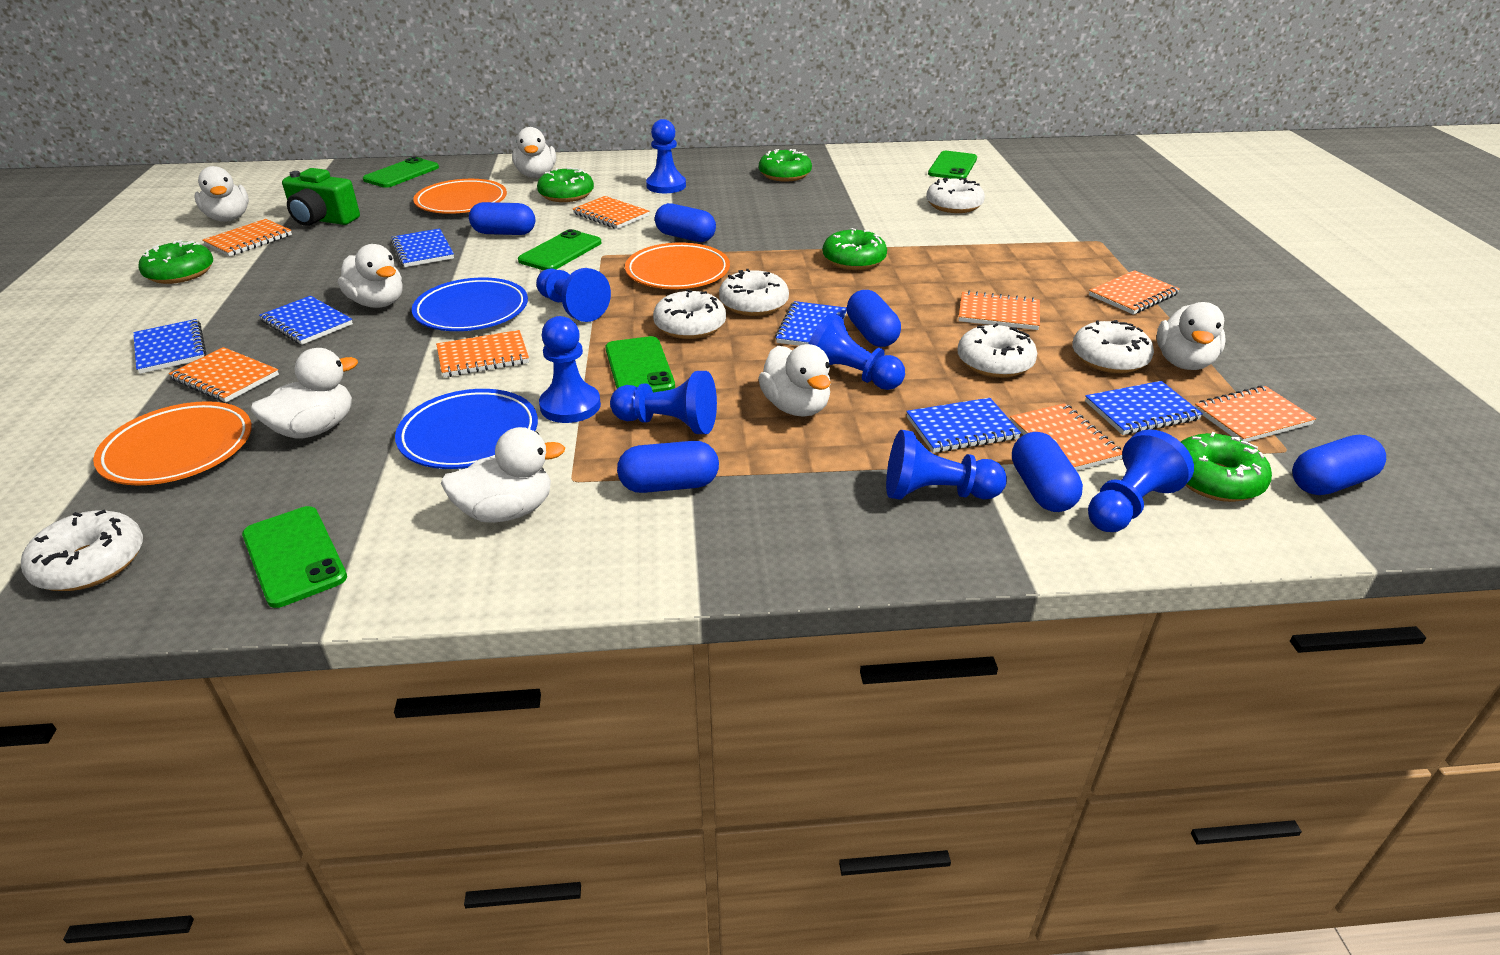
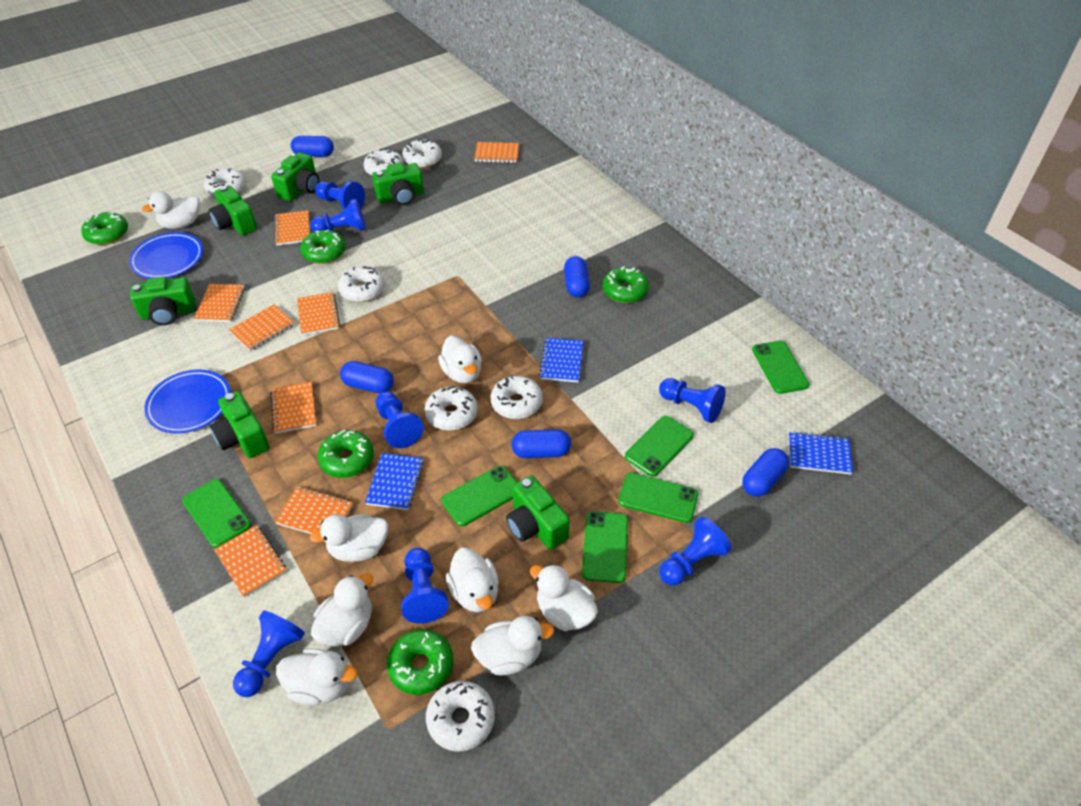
blue capsule: [469,202,535,235] [617,441,719,493] [655,203,716,242] [847,290,901,347] [1012,432,1083,512] [1292,435,1386,495] = 6 -> [291,136,334,157] [340,361,394,393] [512,429,571,458] [564,256,590,297] [742,448,789,497] = 5
blue notebook: [133,319,206,374] [259,296,353,345] [391,228,454,267] [775,301,847,346] [906,398,1021,453] [1085,381,1203,435] = 6 -> [365,453,424,510] [539,338,584,383] [789,431,853,475] = 3
green camera: [282,168,360,226] = 1 -> [130,277,195,325] [209,186,257,236] [210,391,269,458] [271,152,319,201] [372,163,424,205] [506,475,570,550] = 6
green phone: [242,506,347,608] [363,157,439,188] [518,229,601,270] [605,336,675,392] [928,151,977,179] = 5 -> [182,479,251,548] [442,466,517,526] [582,511,628,583] [618,473,698,523] [625,416,694,477] [752,341,809,394] = 6
orange plate: [93,401,252,486] [413,179,507,214] [625,243,730,289] = 3 -> none = 0
white donut: [21,509,143,591] [653,289,726,339] [719,269,789,316] [926,177,985,213] [957,323,1037,378] [1072,320,1154,373] = 6 -> [204,168,247,197] [338,266,385,302] [364,148,404,176] [402,138,442,168] [425,386,478,431] [426,681,495,752] [491,376,543,419] = 7
white duck: [195,166,249,222] [251,348,358,439] [338,244,403,308] [441,427,565,523] [512,127,556,178] [758,344,831,417] [1157,302,1226,370] = 7 -> [142,191,200,229] [276,648,358,705] [309,514,388,562] [311,573,373,647] [438,336,482,383] [446,548,499,613] [471,616,554,675] [530,564,598,631] = 8

